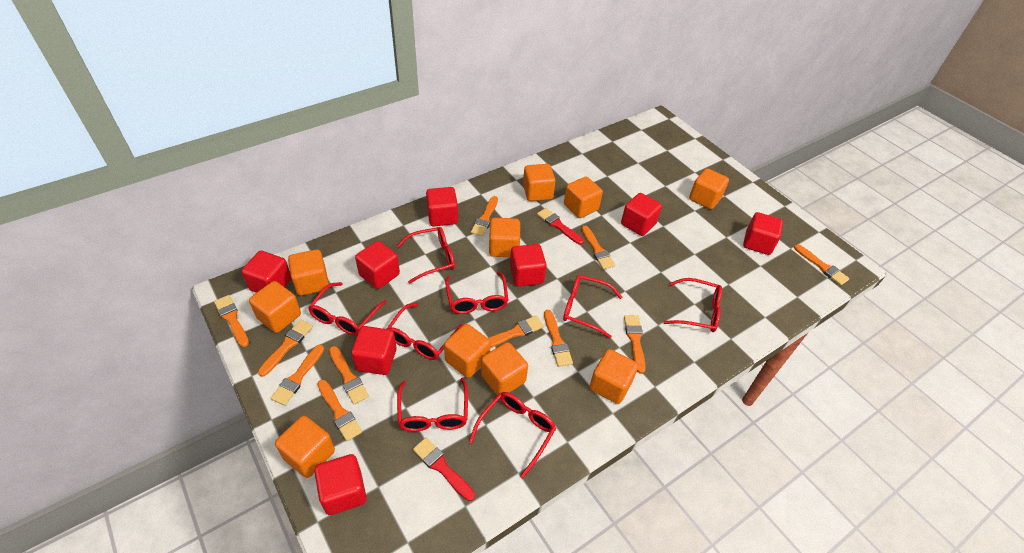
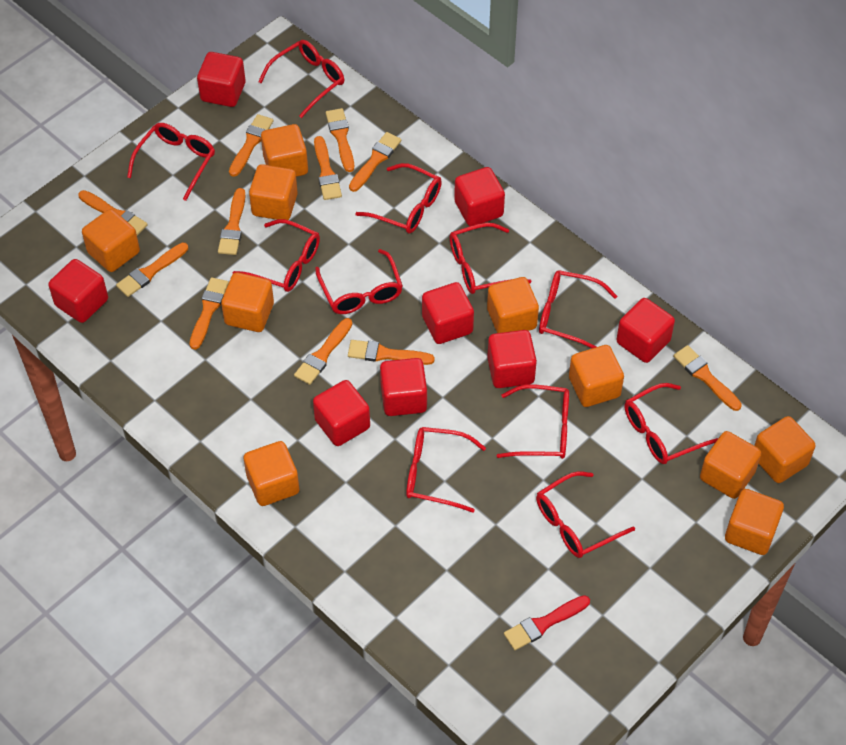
red brush: [413,438,475,501] [537,208,584,245] = 2 -> [504,595,590,650] = 1
red glasses: [308,282,387,335] [387,303,463,360] [397,227,455,284] [397,378,468,432] [445,272,508,314] [469,392,556,478] [563,275,622,338] [664,278,722,332] = 8 -> [127,123,215,201] [232,219,320,292] [258,40,344,118] [315,249,403,314] [355,163,442,234] [406,427,486,513] [450,223,531,294] [497,384,569,459] [536,471,635,558] [539,270,617,348] [625,383,718,464] = 11

